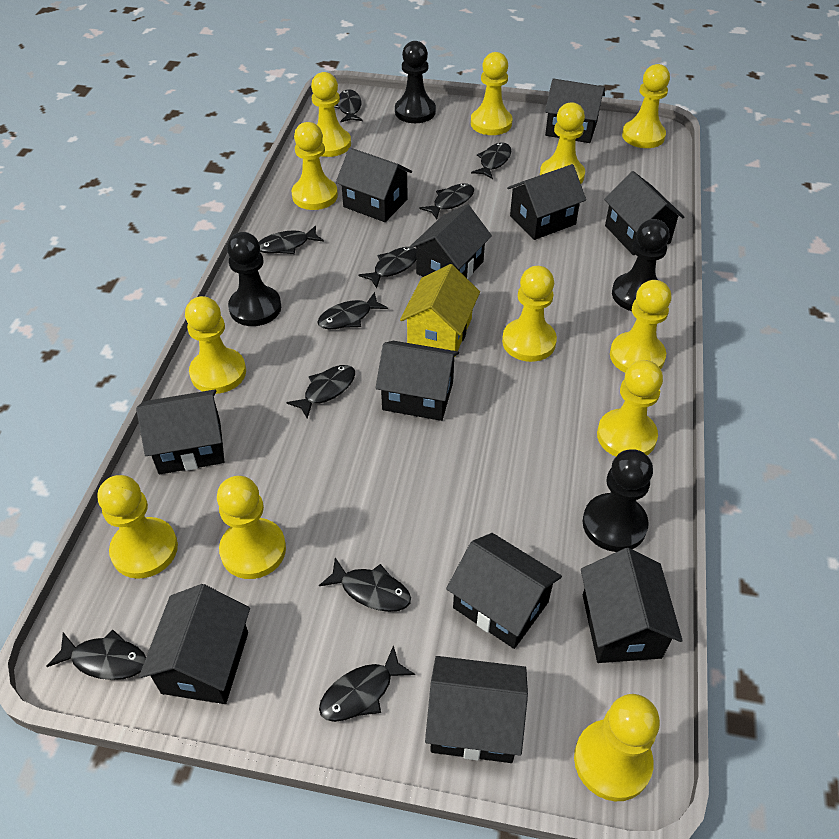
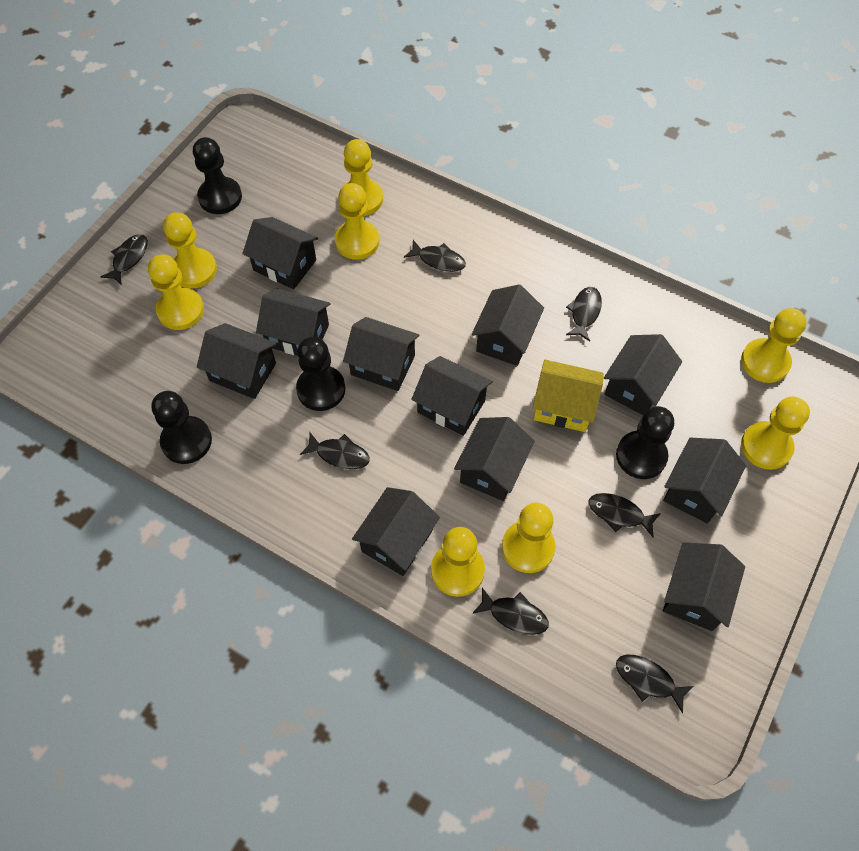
black fish: [46,630,146,680] [259,225,324,254] [286,365,355,419] [317,292,388,329] [319,558,411,612] [319,645,415,722] [334,89,362,122] [358,247,416,288] [419,183,474,219] [471,142,511,179] = 10 -> [101,234,148,284] [300,433,370,469] [404,240,466,272] [472,588,549,635] [566,287,602,341] [589,493,661,537] [616,655,694,713] = 7
yellow pawn: [98,475,178,579] [185,296,246,394] [217,476,286,579] [292,122,338,210] [311,72,351,157] [471,52,512,135] [502,266,557,362] [540,102,585,184] [574,694,660,801] [597,360,663,457] [610,280,671,373] [622,64,670,148] = 12 -> [148,255,204,330] [163,212,217,289] [335,183,379,260] [344,139,383,216] [431,527,485,597] [502,503,556,573] [741,308,806,383] [741,396,810,470] = 8

